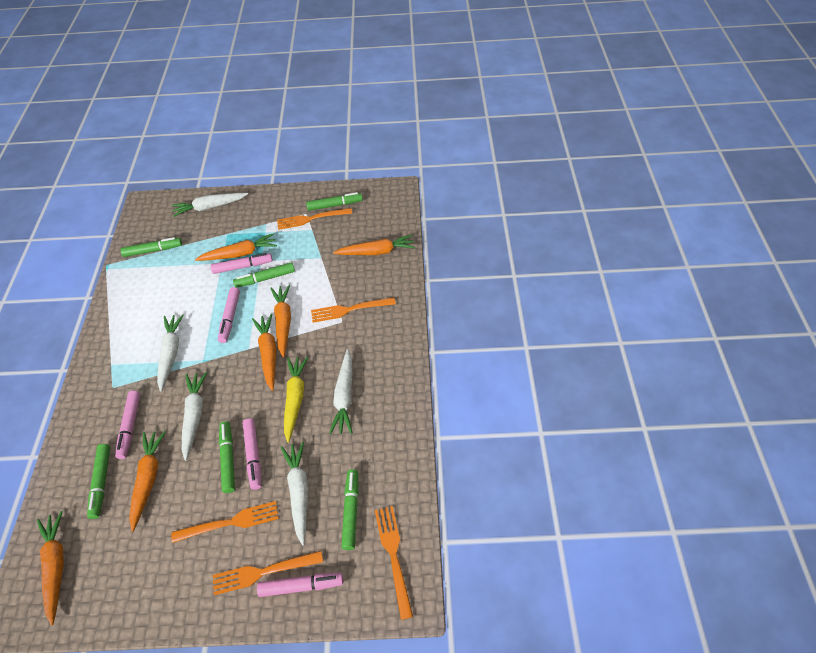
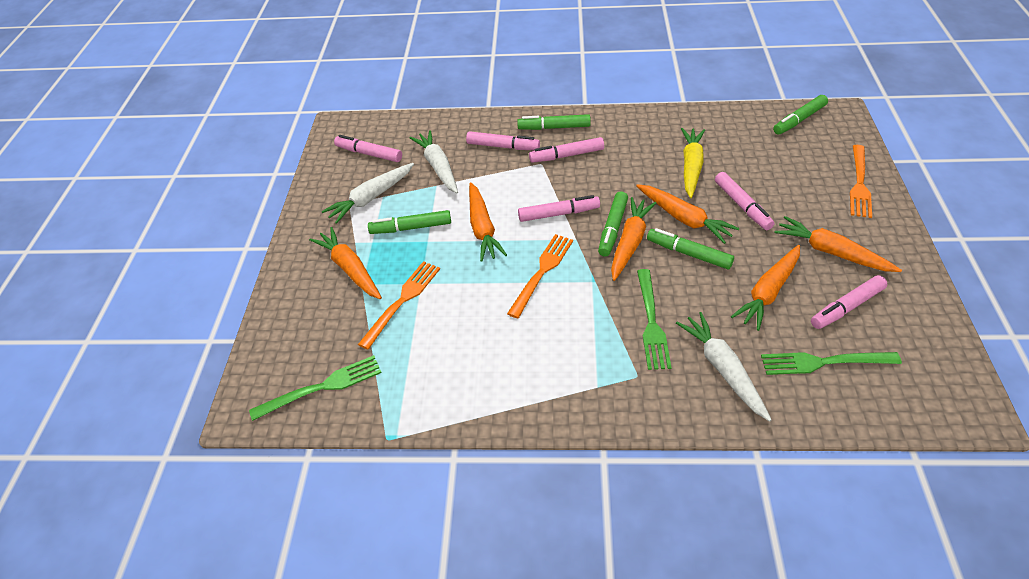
green fork: none = 0 -> [249,355,382,421] [637,269,672,370] [761,352,902,375] = 3
green marker: [87,444,110,519] [120,237,182,257] [219,421,235,493] [233,262,295,288] [306,192,363,211] [341,469,359,550] = 6 -> [368,210,451,234] [517,114,591,130] [598,191,628,257] [647,228,734,269] [773,95,828,134] = 5
orange fork: [171,501,279,543] [213,551,323,595] [277,208,352,230] [311,297,396,323] [375,506,413,620] = 5 -> [358,261,440,350] [507,234,573,318] [850,145,872,218] = 3
pink marker: [115,391,140,459] [211,253,272,274] [218,287,240,343] [242,418,261,490] [257,573,343,597] = 5 -> [334,135,402,162] [466,131,540,150] [518,195,600,222] [529,137,604,163] [715,172,774,230] [811,275,887,329] = 6
white carrot: [157,314,184,392] [172,193,248,217] [182,372,207,461] [281,442,308,546] [330,349,353,434] = 5 -> [321,163,414,224] [409,130,458,193] [676,312,772,421] = 3

